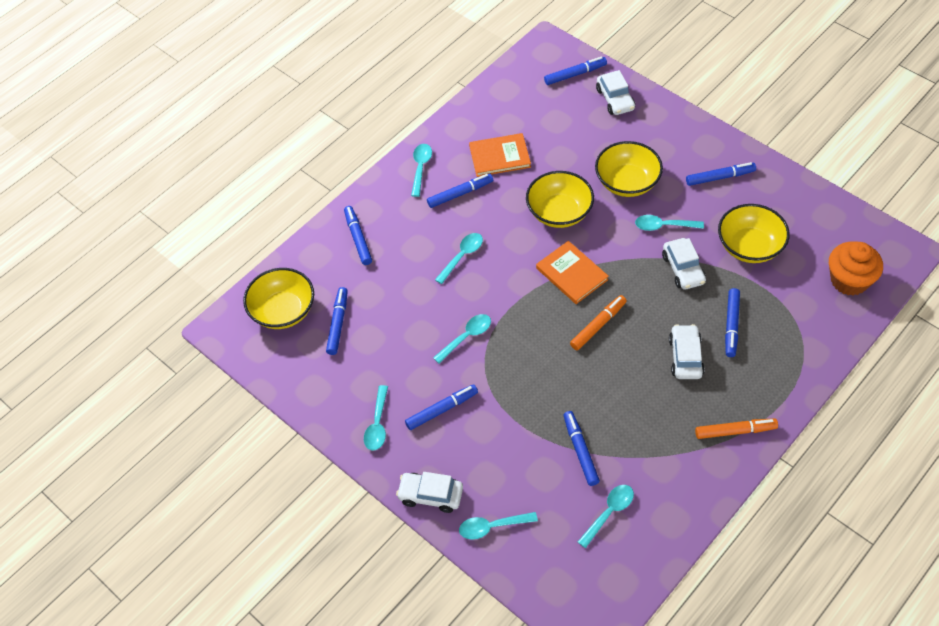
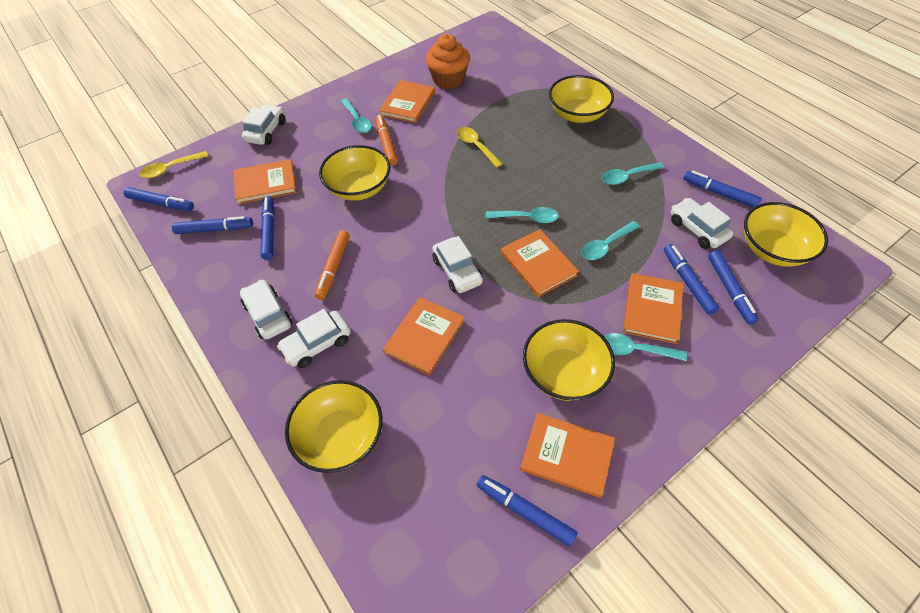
blue marker: [326,287,348,355] [344,206,372,265] [405,384,478,430] [427,174,493,208] [544,57,607,85] [563,411,600,486] [686,162,756,186] [725,288,740,357] = 8 -> [123,187,194,211] [172,216,253,234] [260,196,275,260] [477,475,578,546] [664,244,719,315] [683,171,762,207] [708,251,759,325] = 7
orange book: [469,133,531,177] [536,241,609,304] = 2 -> [234,159,297,204] [379,80,435,123] [383,297,464,376] [501,229,579,297] [520,413,615,498] [623,273,683,344] = 6
turquoise spoon: [364,385,388,451] [411,144,432,197] [433,314,491,363] [435,233,483,284] [459,512,538,540] [578,485,634,548] [635,215,704,231] = 7 -> [340,98,372,133] [486,207,559,223] [581,221,640,260] [602,162,664,185] [604,333,687,361] = 5
white car: [396,472,463,513] [596,70,635,115] [662,238,706,289] [669,324,705,379] = 4 -> [240,279,293,340] [242,105,285,145] [277,309,351,368] [433,236,483,293] [671,198,734,249] = 5
yellow bowl: [243,268,314,329] [526,171,594,228] [595,141,663,197] [718,204,790,263] = 4 -> [285,380,383,473] [319,145,390,201] [523,319,615,401] [549,75,614,123] [744,202,828,267] = 5
yellow spoon: none = 0 -> [140,151,208,178] [457,127,503,168] = 2

